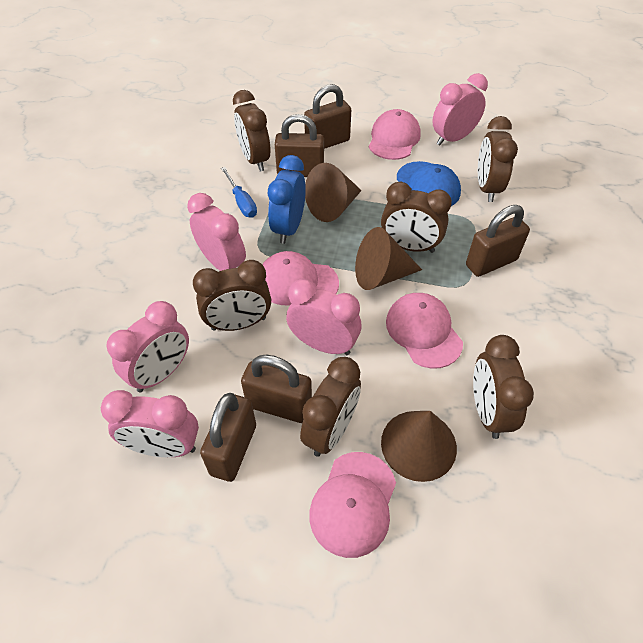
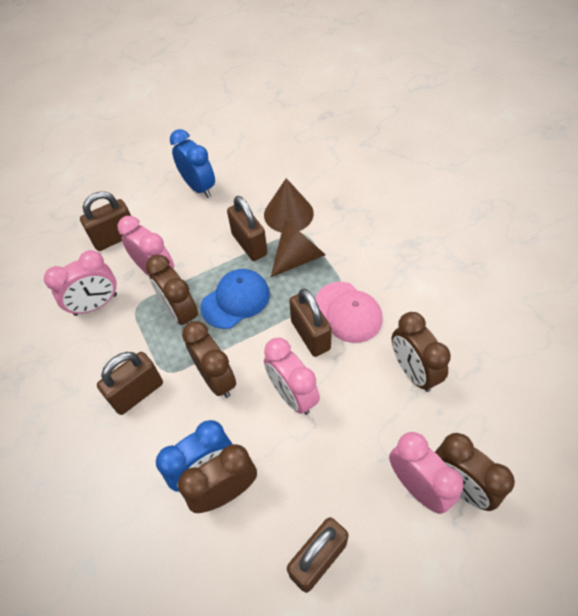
blue clock: [268,155,306,244] = 1 -> [156,420,233,492] [170,129,215,198] = 2
blue screwdriver: [221,167,257,218] = 1 -> none = 0
brown clock: [193,260,271,331] [233,90,270,172] [300,357,361,457] [381,182,452,253] [473,335,534,439] [478,116,518,202] = 6 -> [146,255,198,325] [178,444,257,513] [182,321,236,398] [392,312,451,392] [435,433,515,511] = 5
brown cone: [305,163,362,222] [355,227,422,290] [381,411,457,482] = 3 -> [264,178,314,233] [271,220,325,277] = 2
pink cap: [262,251,339,306] [309,452,396,558] [369,109,421,160] [386,293,463,368] = 4 -> [315,282,383,343] = 1
pink clock: [101,390,199,457] [106,301,189,392] [187,193,246,271] [286,279,362,355] [432,73,488,146] = 5 -> [44,250,117,316] [118,216,174,277] [264,338,320,415] [389,432,464,514] = 4

